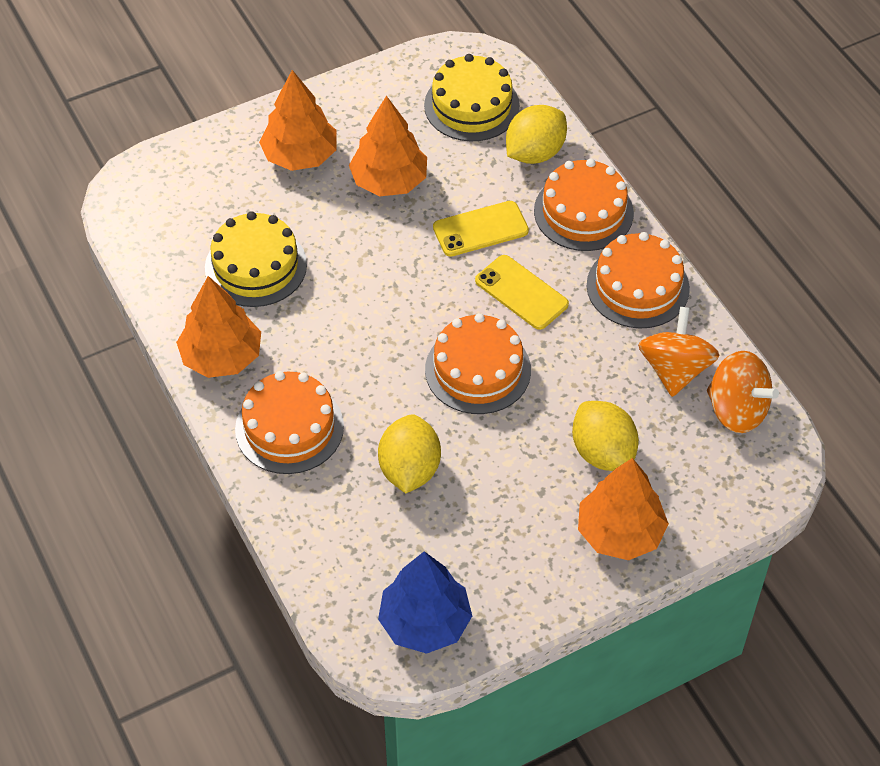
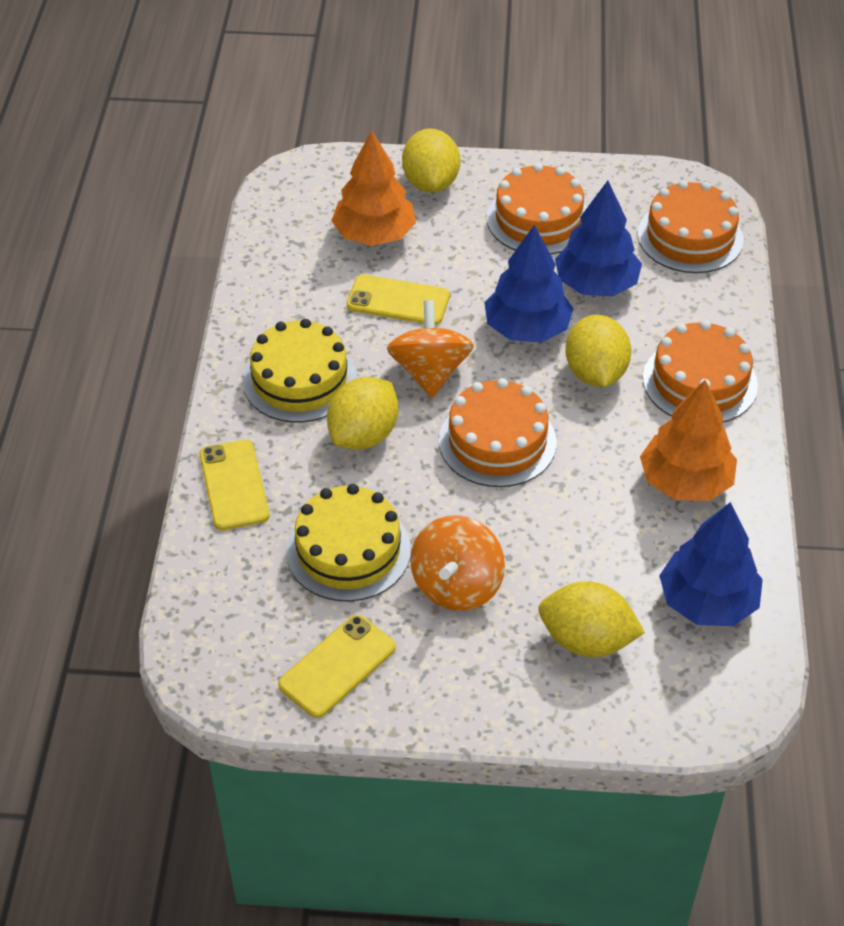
blue tree: [378,551,472,654] = 1 -> [484,225,574,342] [555,181,642,296] [659,502,763,626] = 3
orange tree: [176,276,261,378] [259,70,337,171] [349,96,427,196] [578,458,669,560] = 4 -> [331,130,416,246] [640,380,737,501] = 2
yellow lemon: [378,414,441,493] [506,105,567,164] [572,401,639,471] = 3 -> [327,377,398,450] [402,129,460,193] [538,581,645,657] [565,315,631,387] = 4
yellow phone: [433,201,529,257] [475,255,569,330] = 2 -> [199,440,269,530] [278,615,396,718] [347,274,450,325] = 3

